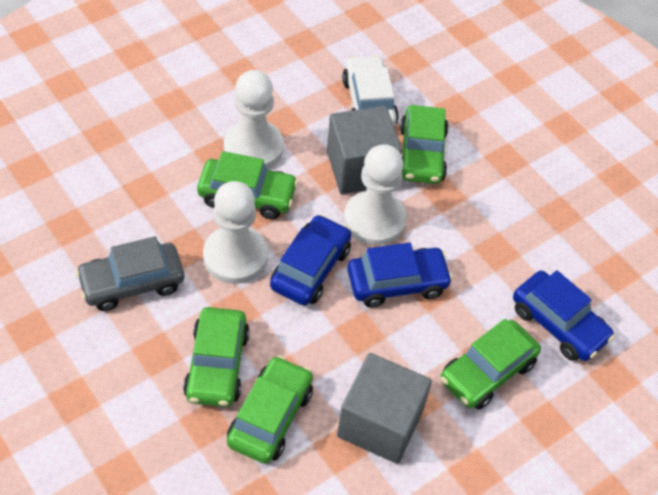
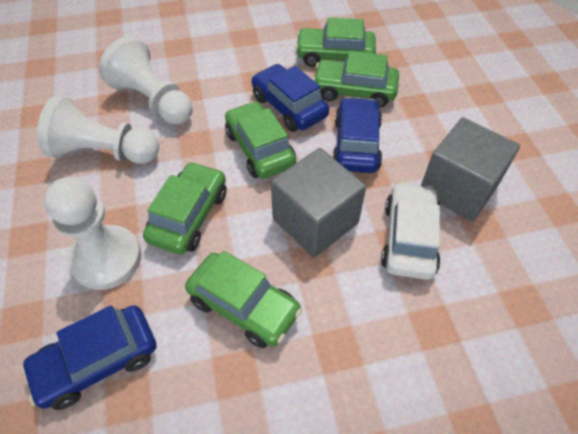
grey car: [76,236,184,311] = 1 -> none = 0

